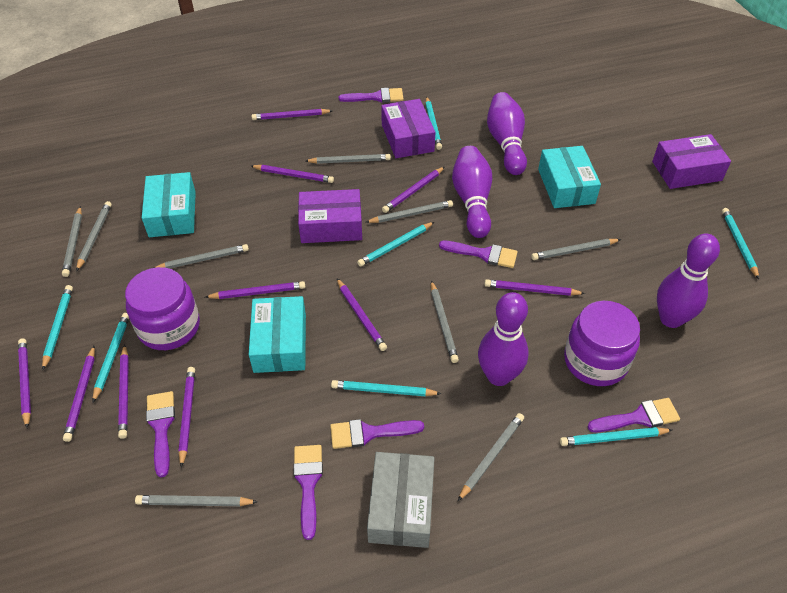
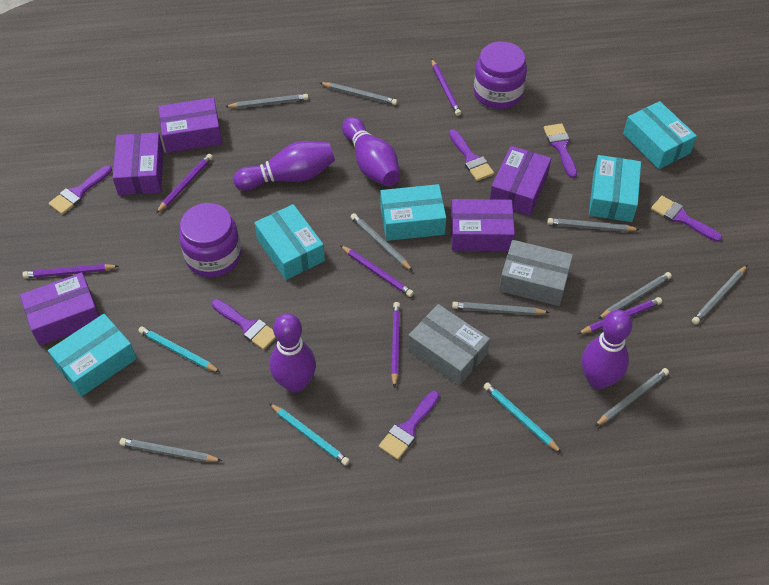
grey box: [367,452,435,548] = 1 -> [408,304,490,386] [499,240,573,306] = 2
purple box: [298,189,362,243] [381,99,435,158] [652,134,731,189] = 3 -> [20,272,99,346] [112,132,164,195] [158,98,222,153] [451,199,515,251] [490,146,551,216] = 5
purple pencil: [18,338,31,428] [63,346,95,442] [118,344,129,439] [178,367,195,468] [205,281,305,299] [251,109,333,120] [251,165,334,183] [337,279,387,351] [382,167,445,213] [485,279,585,296] = 10 -> [23,264,119,278] [156,154,213,213] [340,245,414,297] [391,302,400,388] [431,59,461,116] [578,297,662,334] = 6
turquoise box: [142,172,196,237] [249,296,306,373] [538,146,601,208] = 3 -> [48,314,137,397] [254,204,325,280] [380,184,446,241] [589,155,641,222] [623,101,697,169] = 5
turquoise pencil: [42,285,73,370] [92,313,129,402] [331,380,442,396] [357,222,434,267] [425,96,442,150] [560,427,672,446] [722,208,759,279] = 7 -> [138,326,220,372] [269,403,350,466] [483,382,562,453] = 3

